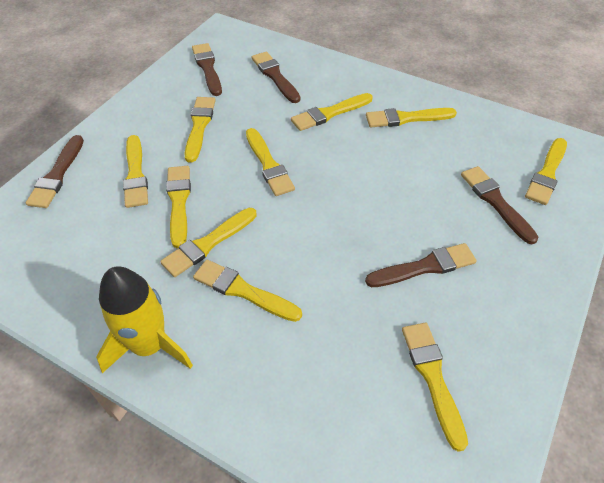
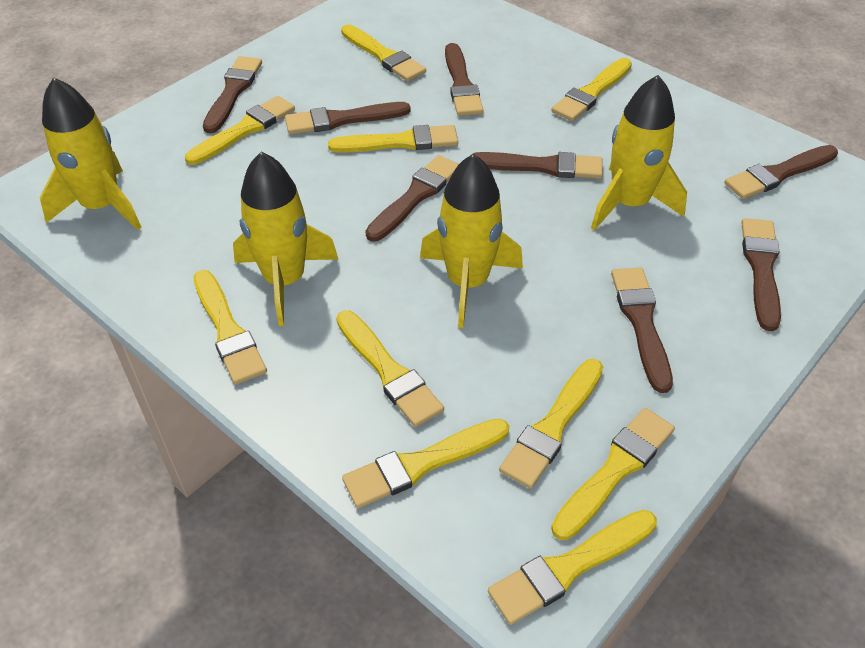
brown brush: [26,135,84,208] [192,43,222,96] [252,52,300,103] [365,243,477,287] [461,166,538,244] = 5 -> [203,56,262,133] [285,102,411,134] [365,155,459,242] [445,43,484,116] [471,152,603,179] [611,267,673,393] [725,145,838,199] [741,218,781,331] = 8
yellow rocket: [96,266,193,373] = 1 -> [40,77,142,230] [233,152,338,326] [420,153,523,328] [591,75,687,230] = 4

